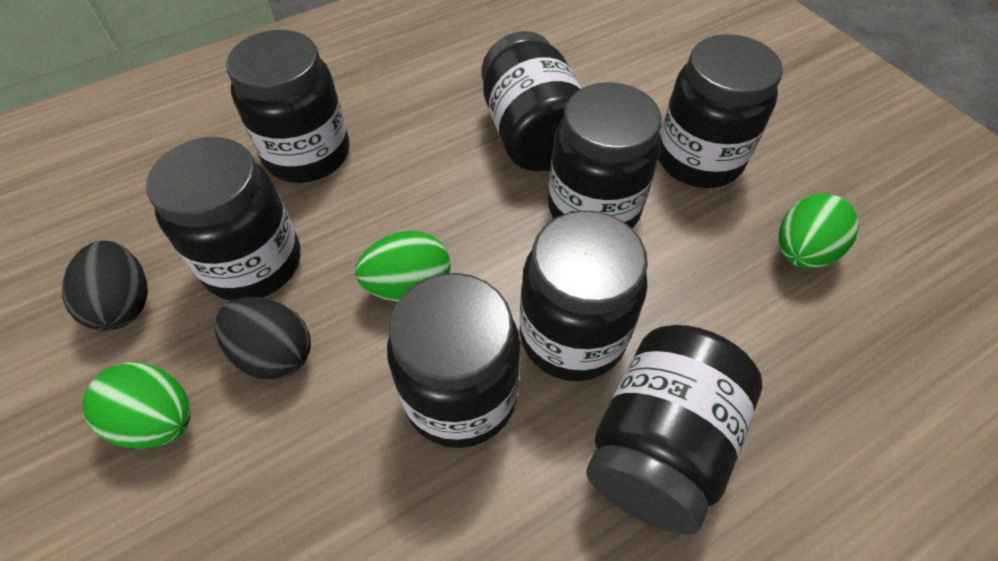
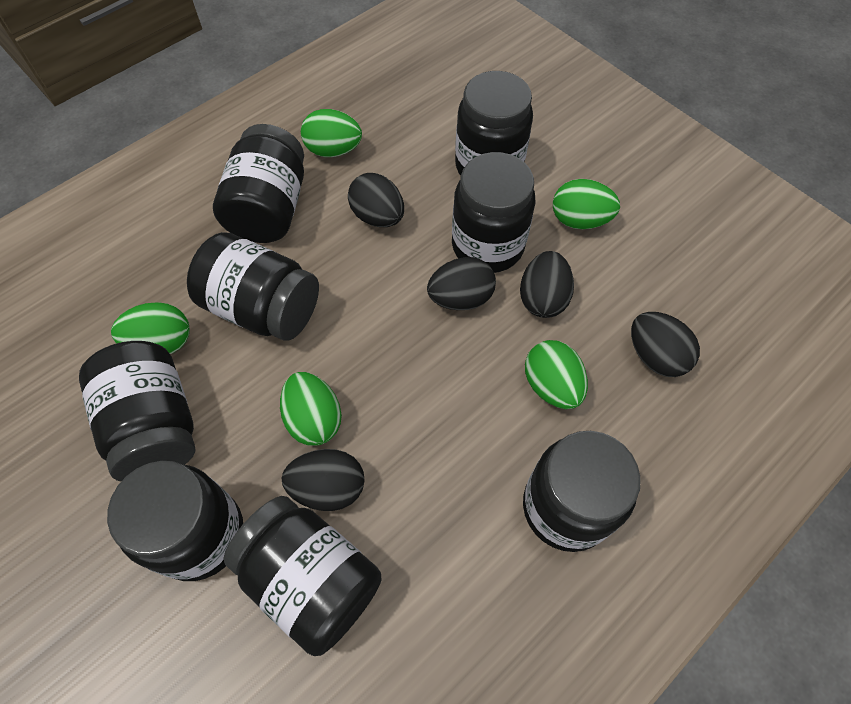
black egg: [62,241,148,331] [215,297,311,380] = 2 -> [282,449,365,511] [348,173,404,227] [427,257,496,310] [520,251,574,318] [631,312,700,377] = 5
green egg: [82,362,190,448] [355,231,450,302] [779,194,859,269] = 3 -> [111,302,190,354] [280,372,342,446] [301,109,362,157] [525,340,588,409] [553,179,620,229] = 5

